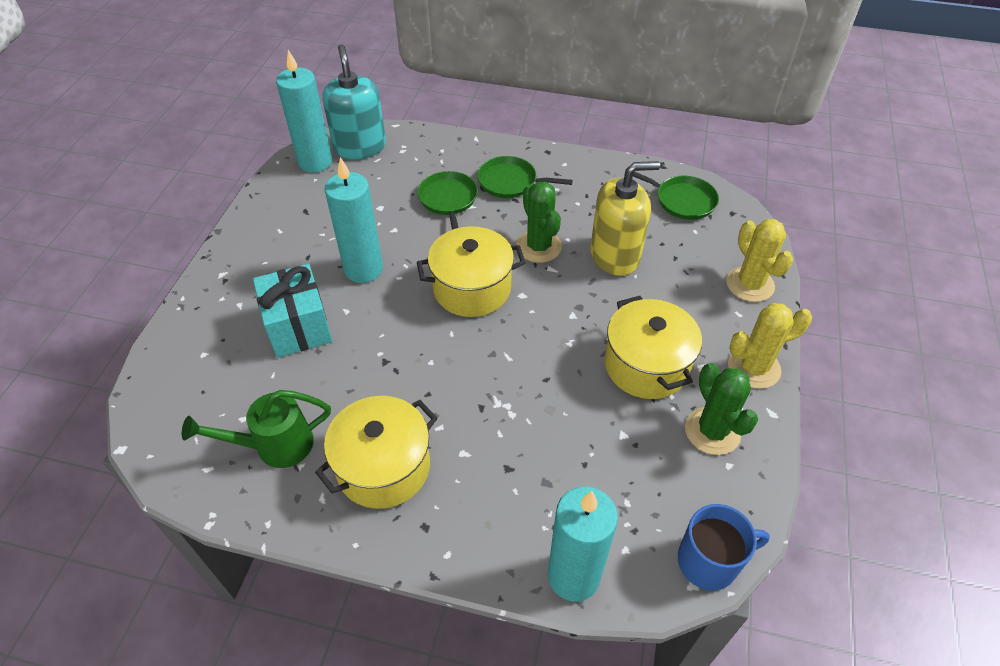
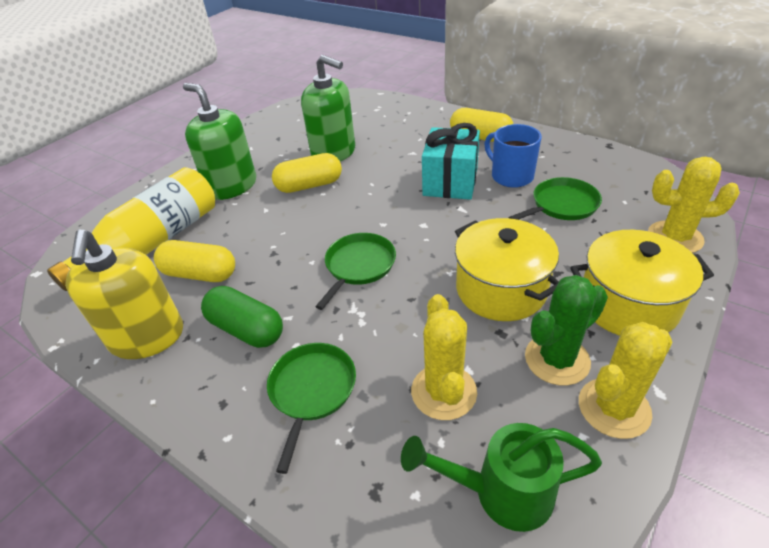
green cactus: [516,181,562,263] [685,363,758,455] = 2 -> [525,275,608,385] = 1
green capsule: none = 0 -> [201,286,283,348] = 1
green soap dispenser: none = 0 -> [183,83,256,200] [301,55,355,162] = 2
turquoise candle: [276,50,332,173] [324,157,383,283] [548,487,618,602] = 3 -> none = 0
turquoise soap dispenser: [323,44,386,159] = 1 -> none = 0
yellow bottle: none = 0 -> [47,167,215,291] = 1
yellow cactus: [726,219,793,302] [728,303,812,389] = 2 -> [411,294,477,420] [579,322,672,439] [648,157,740,253] = 3
yellow capsule: none = 0 -> [154,240,235,282] [272,153,342,193] [450,108,513,142] = 3
yellow pot: [315,396,438,509] [417,226,526,317] [605,296,702,399] = 3 -> [455,218,559,321] [570,230,714,336] = 2

